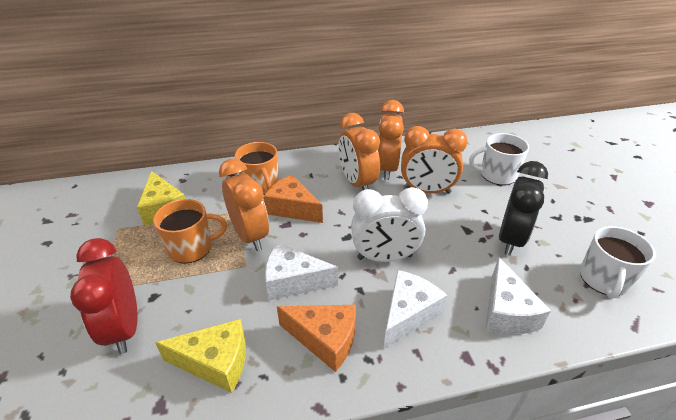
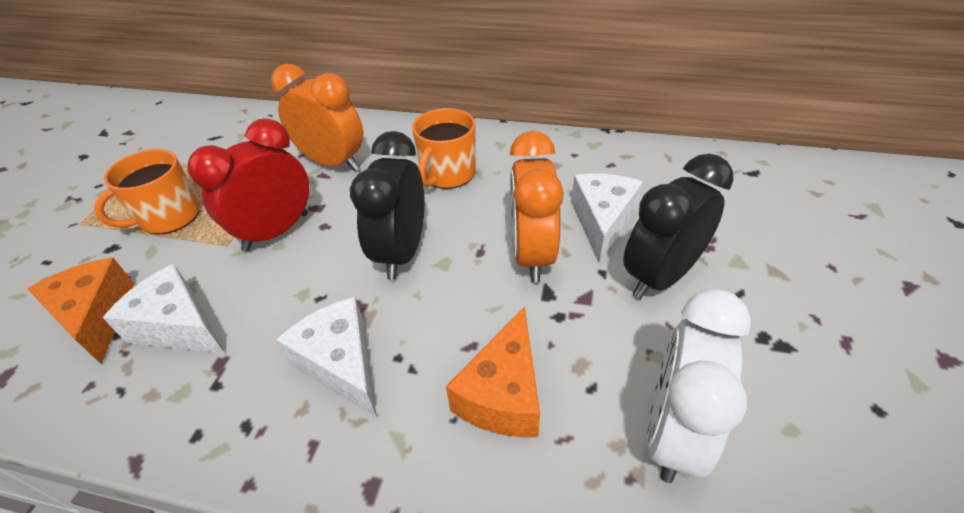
black clock: [499,161,548,256] = 1 -> [350,131,425,280] [623,154,734,299] = 2
orange clock: [219,158,269,251] [338,113,380,190] [378,100,404,180] [401,126,468,194] = 4 -> [271,64,363,171] [510,131,564,282] = 2
white mug: [469,133,529,185] [580,226,656,299] = 2 -> none = 0
yellow cheese: [137,171,185,225] [155,319,246,393] = 2 -> none = 0

